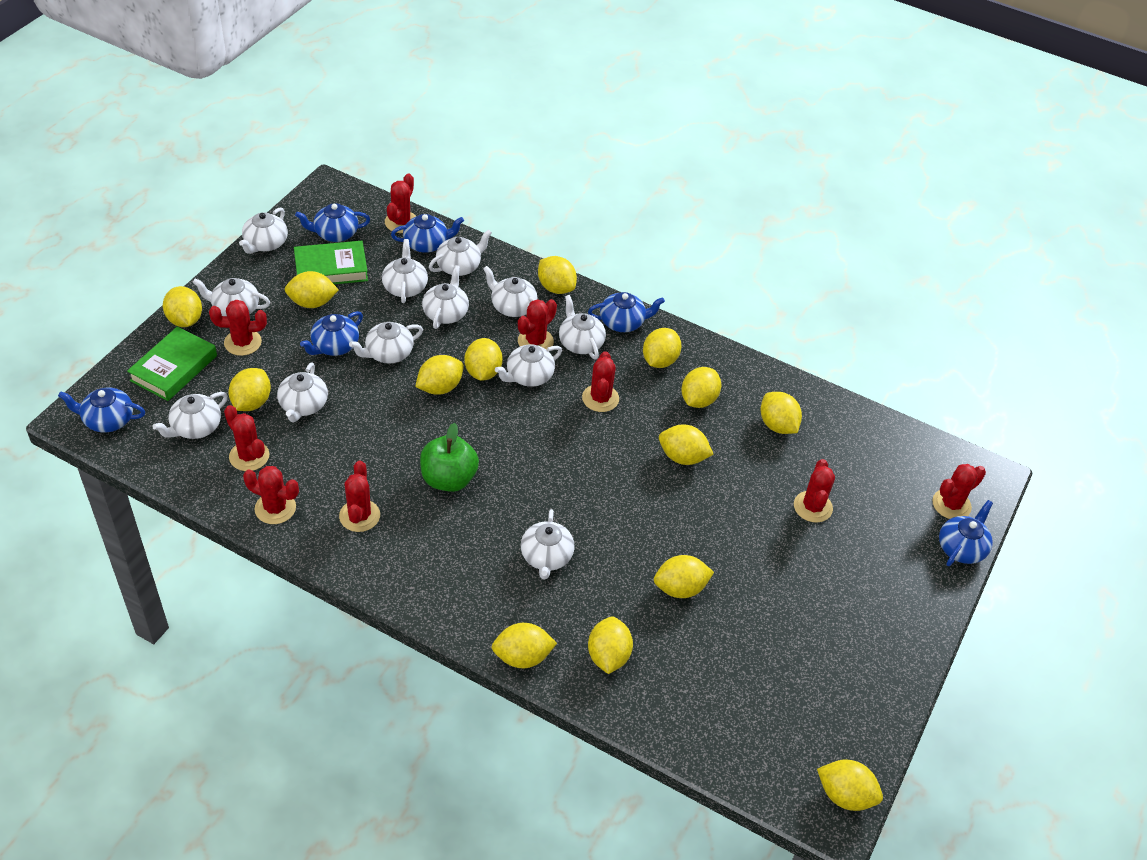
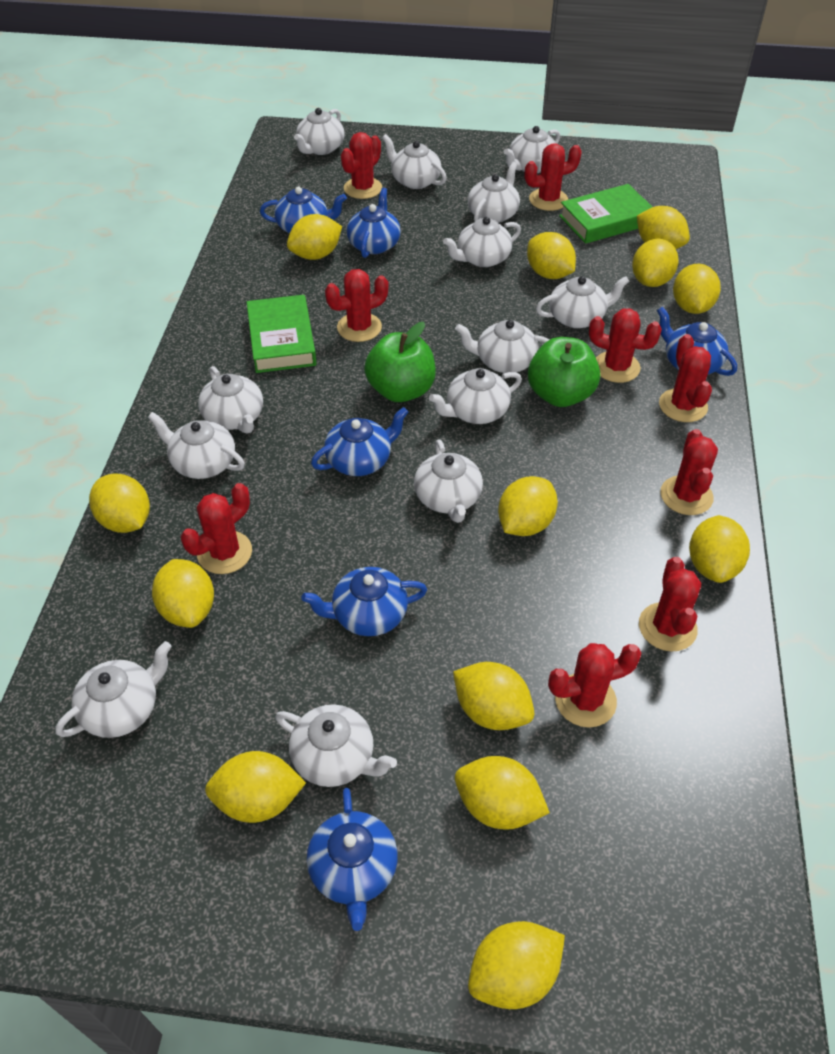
green apple: [420,423,479,492] = 1 -> [364,322,436,402] [528,337,600,407] = 2
white teapot: [152,392,228,439] [192,278,270,316] [239,208,288,254] [277,362,328,422] [349,322,423,364] [382,239,428,303] [422,265,469,329] [429,229,492,276] [483,266,538,317] [495,345,562,387] [521,509,575,580] [559,295,606,359] = 12 -> [55,641,172,738] [148,412,245,479] [198,366,263,434] [275,704,397,787] [294,108,344,155] [382,134,447,189] [414,440,483,523] [429,368,522,424] [443,217,521,267] [455,320,550,373] [468,162,520,223] [504,126,560,173] [536,276,630,328] = 13
yellow lemon: [163,286,202,327] [228,368,271,411] [284,271,339,308] [415,355,464,395] [464,338,503,381] [491,623,557,668] [538,256,577,294] [588,617,633,674] [643,328,681,368] [654,555,714,598] [659,424,714,465] [681,367,721,408] [760,392,802,434] [817,760,883,811] = 14 -> [89,473,150,533] [152,559,214,628] [205,751,306,823] [287,214,342,260] [453,662,534,730] [455,756,550,830] [468,921,565,1009] [498,476,558,536] [527,232,576,279] [632,239,679,287] [637,206,690,249] [673,264,721,314] [689,515,750,583] = 13

